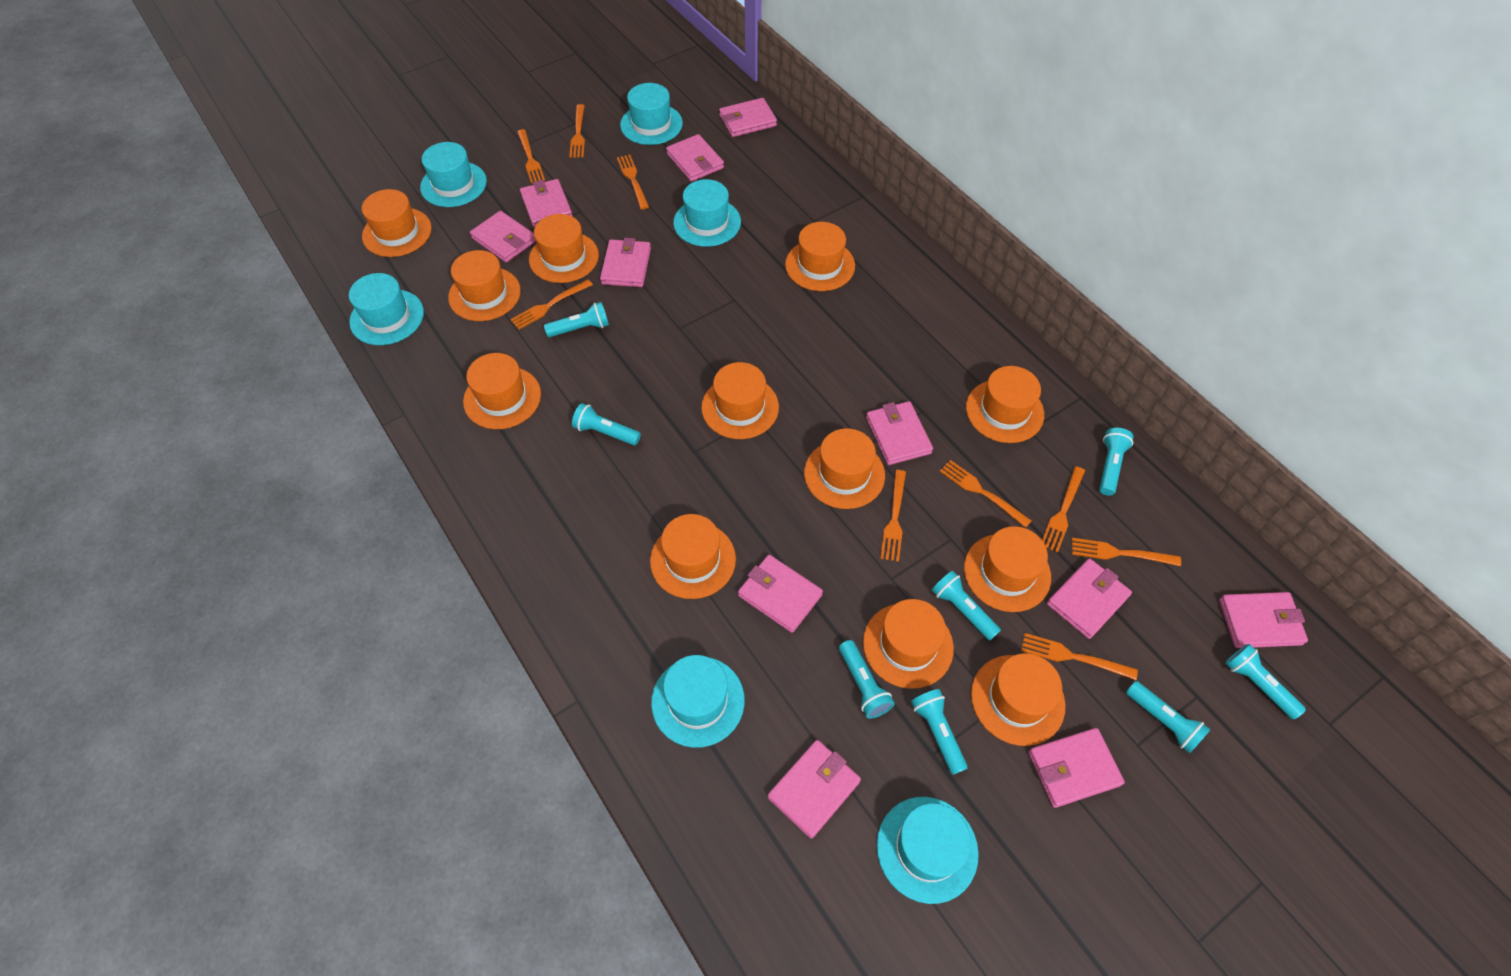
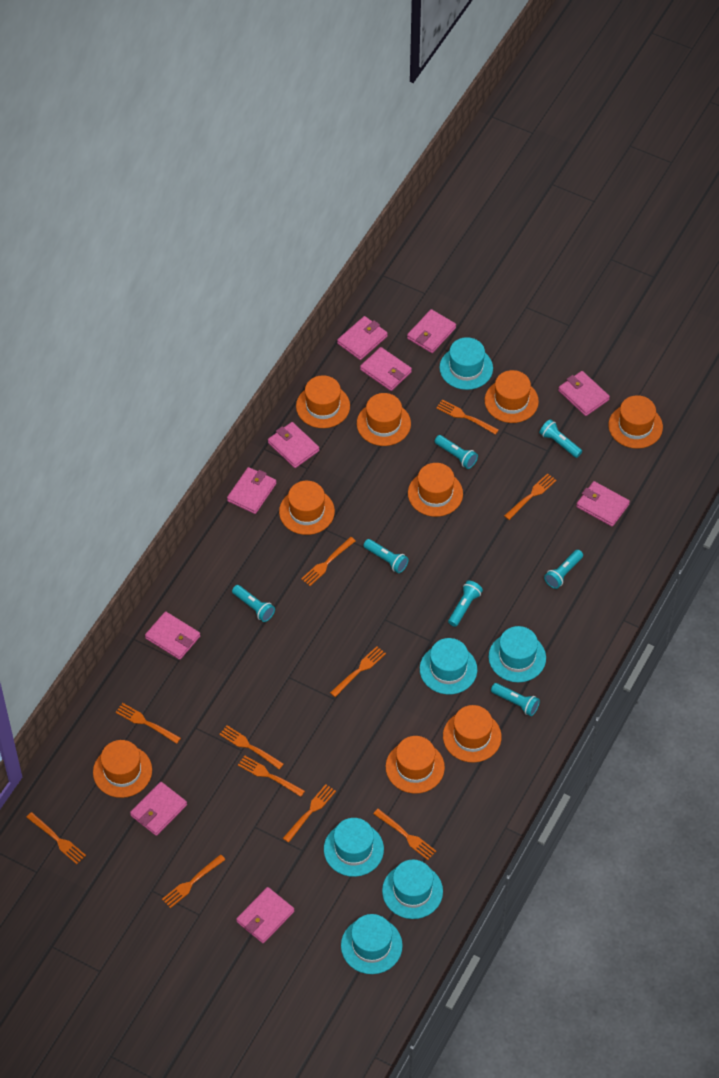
orange fork: [510,280,593,329] [517,129,545,184] [569,104,585,158] [617,155,649,210] [880,470,906,562] [940,460,1032,528] [1021,633,1138,680] [1042,466,1085,553] [1072,538,1181,566] = 9 -> [26,812,86,864] [116,703,181,744] [162,854,226,908] [219,726,284,769] [238,755,305,797] [283,784,336,843] [301,537,355,586] [330,646,386,697] [373,809,436,860] [436,400,499,435] [504,473,557,520] = 11
orange hat: [362,189,432,257] [448,250,521,321] [463,353,541,429] [529,214,599,283] [650,514,736,599] [701,362,779,439] [785,222,855,291] [804,428,885,509] [863,599,954,689] [964,526,1051,612] [966,366,1044,443] [971,653,1066,746] = 12 -> [93,740,152,798] [279,481,335,535] [296,375,350,428] [357,393,411,446] [386,736,445,794] [408,463,463,517] [443,705,502,763] [485,370,539,423] [608,395,663,449] = 9
pink wallet: [470,211,536,263] [520,179,573,228] [600,238,651,287] [666,134,724,182] [719,98,777,137] [738,555,823,633] [768,740,861,839] [866,401,933,465] [1028,728,1125,808] [1047,558,1132,639] [1219,592,1308,648] = 11 -> [130,782,187,836] [145,611,200,660] [227,467,276,514] [236,887,294,943] [268,422,319,468] [337,316,388,360] [360,347,412,391] [407,309,456,353] [558,371,610,416] [576,481,630,527] = 10
turquoise flashlight: [544,302,609,337] [572,403,641,445] [839,640,895,719] [911,689,968,775] [932,571,1001,640] [1099,428,1133,496] [1126,681,1211,753] [1225,644,1306,720] = 8 -> [232,585,275,622] [364,539,409,573] [435,435,478,469] [448,581,483,627] [491,683,540,716] [539,419,582,458] [544,550,583,589] = 7

